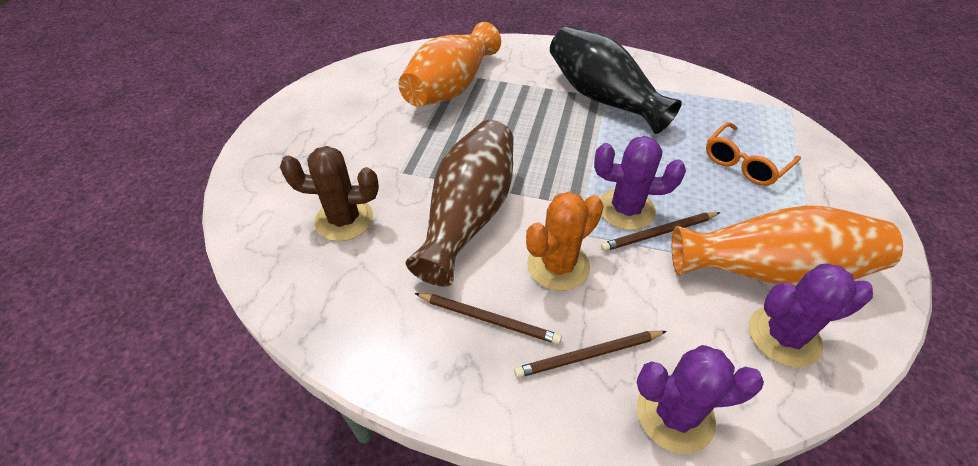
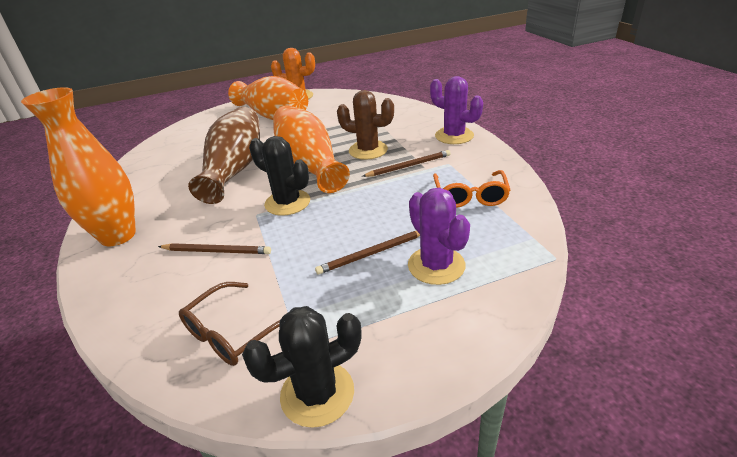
black cactus: none = 0 -> [242,306,361,428] [249,136,310,216] = 2
black vase: [550,26,682,134] = 1 -> none = 0
brown glasses: none = 0 -> [179,282,280,366] = 1
orange vase: [398,22,501,107] [672,205,903,287] = 2 -> [21,87,136,246] [228,76,308,120] [273,105,350,193] = 3
purple cactus: [594,136,686,230] [637,345,764,454] [749,264,873,368] = 3 -> [408,188,470,285] [430,76,483,144] = 2

